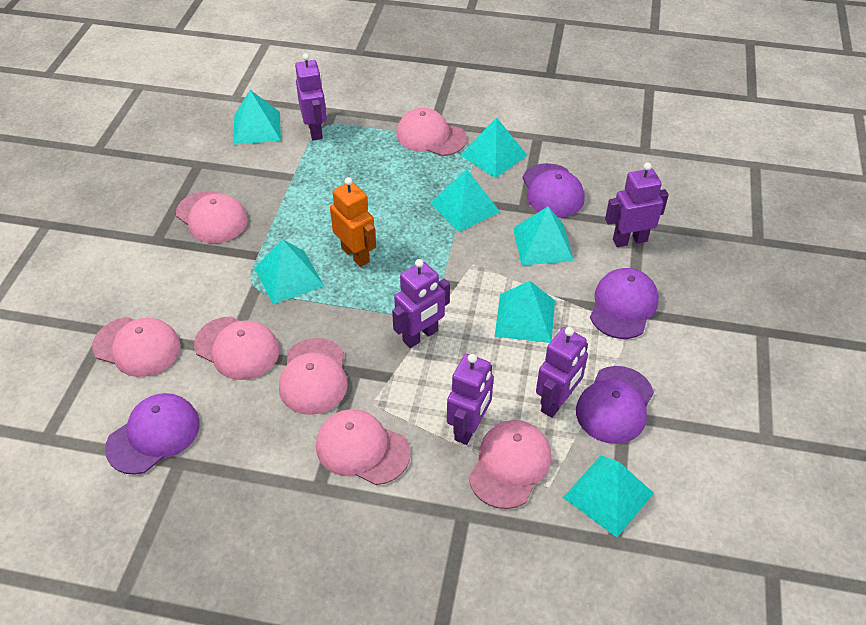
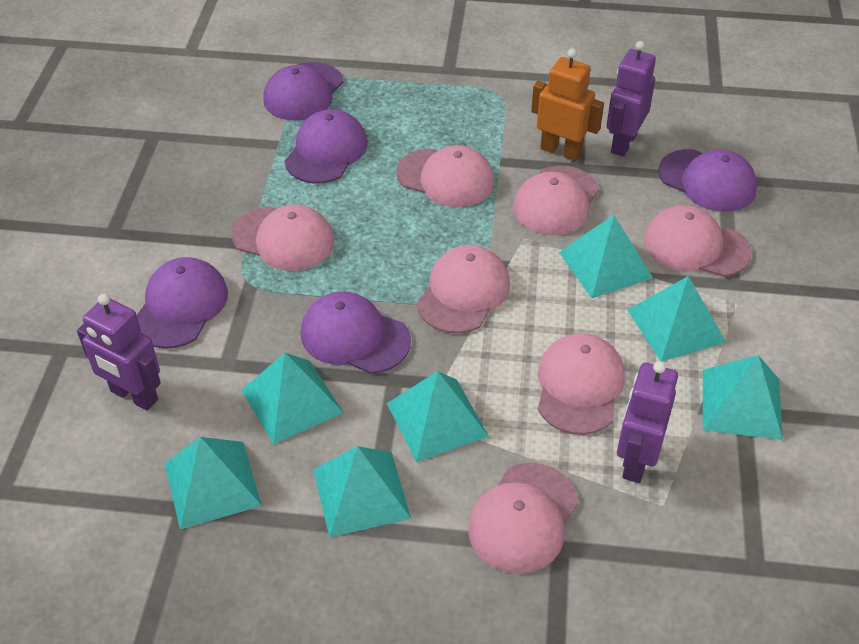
purple cap: [105,393,200,475] [523,163,585,217] [576,366,654,444] [590,268,659,339] = 4 -> [136,257,228,349] [263,62,343,121] [285,109,367,184] [300,291,411,374] [658,149,757,212] = 5
purple robot: [295,53,327,140] [392,259,450,348] [447,354,494,445] [536,327,588,418] [605,163,669,247] = 5 -> [77,294,161,411] [606,41,656,157] [617,361,678,483] = 3

